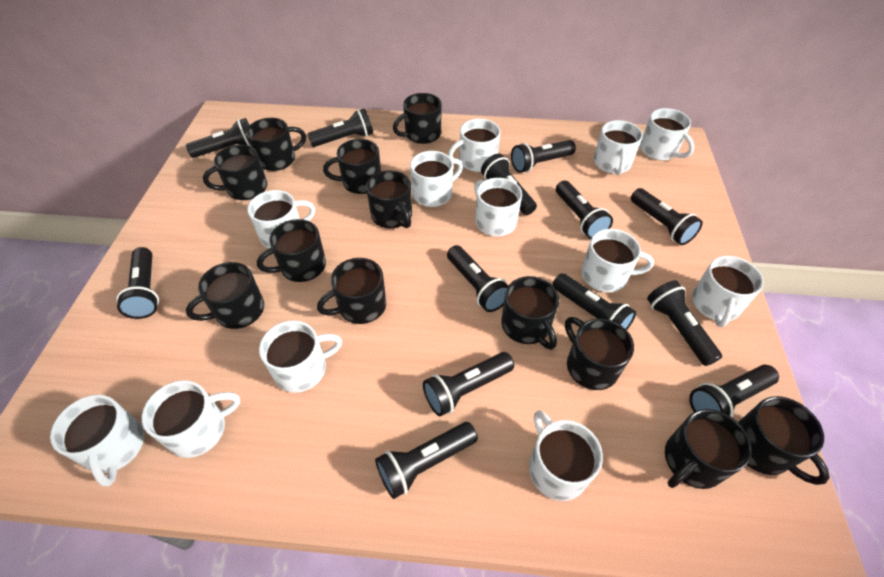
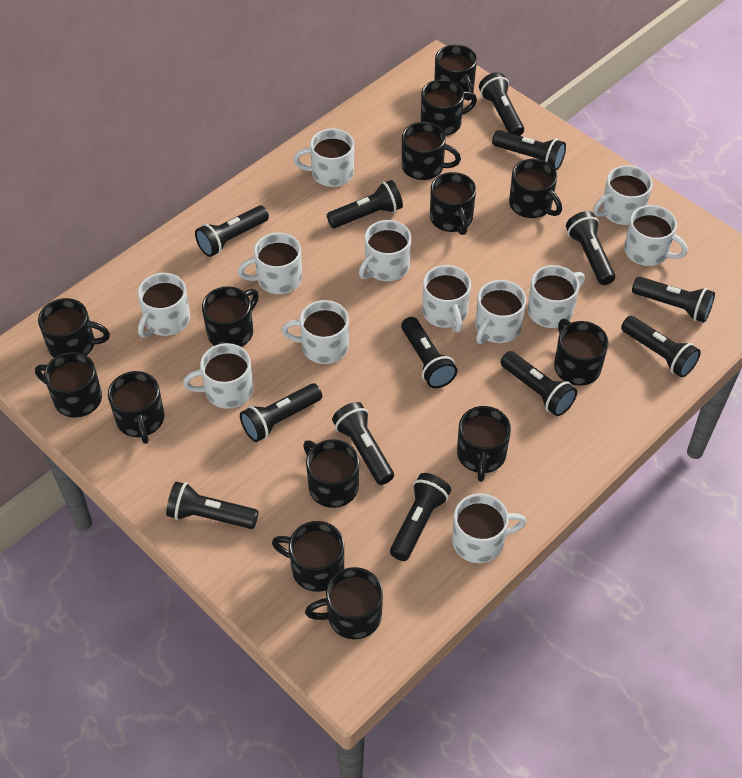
black mug: [186,262,264,329] [203,145,267,200] [246,118,306,171] [257,219,326,282] [317,258,386,324] [323,139,381,194] [366,170,412,228] [393,93,442,144] [501,276,559,350] [565,317,634,390] [665,409,752,489] [738,396,830,485] = 12 -> [35,352,102,418] [38,298,110,358] [108,371,165,444] [202,286,259,347] [272,521,344,592] [303,439,359,508] [305,567,383,639] [402,122,461,180] [421,79,477,136] [430,172,476,235] [434,45,477,101] [457,406,511,482] [509,159,562,218] [554,319,609,386] = 14

